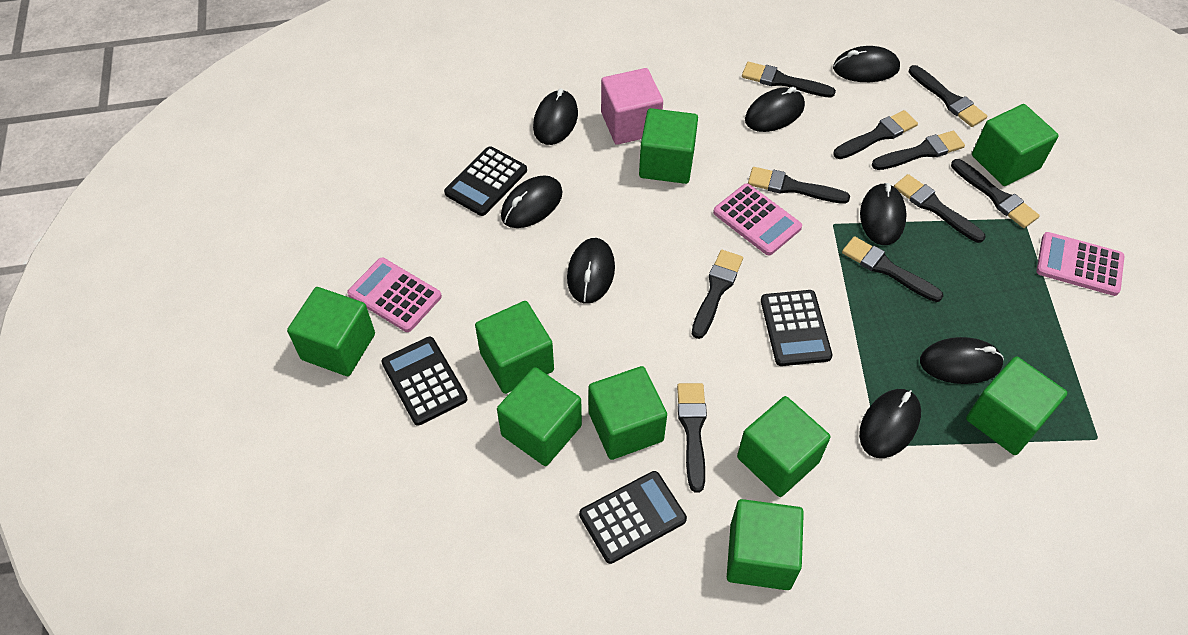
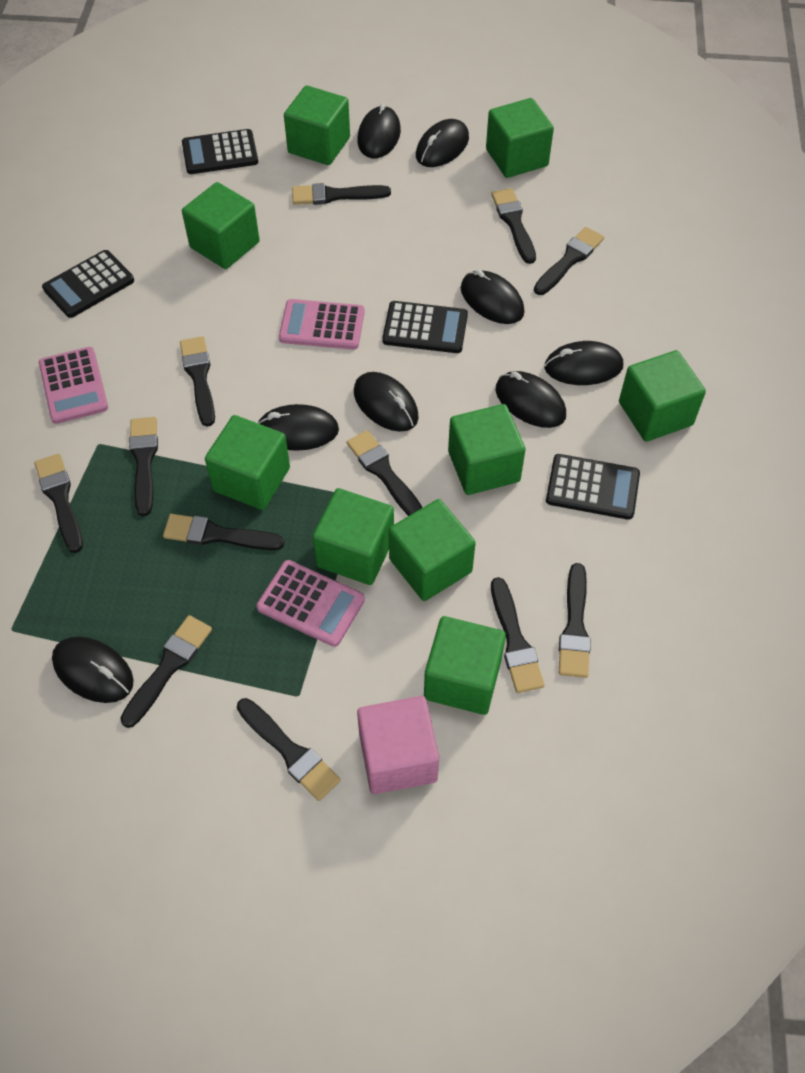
black brush: [677,383,707,493] [692,250,743,339] [742,62,836,98] [748,167,850,204] [833,110,918,159] [842,236,943,302] [872,131,965,170] [894,174,985,243] [909,65,987,127] [951,159,1040,228] = 10 -> [34,454,83,553] [120,615,212,728] [129,417,158,516] [163,514,284,550] [180,336,215,427] [237,698,341,801] [292,183,391,205] [347,430,422,516] [491,188,536,264] [491,577,544,693] [534,227,604,295] [559,563,591,678] = 12

